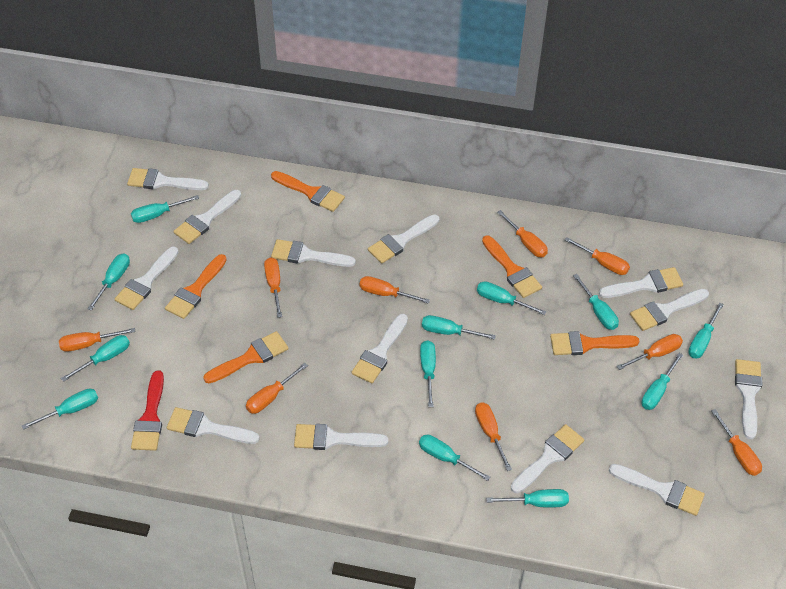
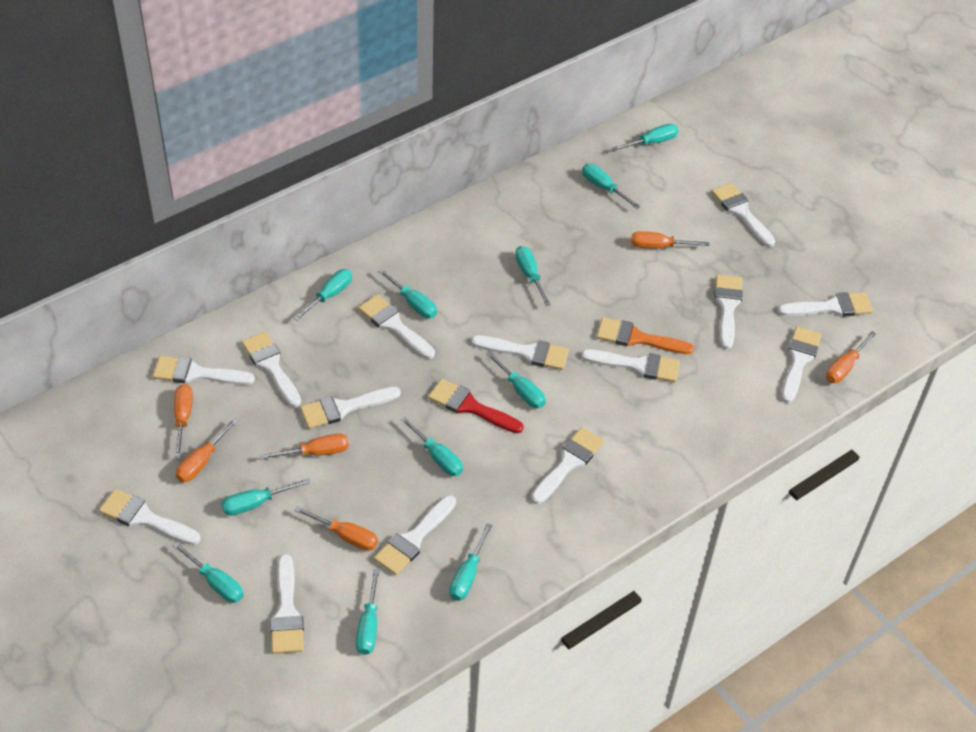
orange brush: [165,254,227,319] [203,331,289,383] [271,171,345,212] [482,235,542,298] [550,331,640,355] = 5 -> [596,317,694,354] = 1
orange screwdriver: [59,328,135,352] [246,363,308,414] [264,257,282,318] [359,276,430,304] [475,403,512,471] [497,210,548,257] [565,237,630,275] [617,334,683,370] [711,409,762,476] = 9 -> [174,384,193,457] [176,418,238,482] [260,434,349,459] [294,506,378,551] [631,231,709,249] [826,331,876,383] = 6
turquoise screwdriver: [22,388,98,430] [61,335,130,382] [87,253,130,311] [131,195,199,223] [419,435,490,481] [420,340,436,407] [422,315,496,340] [477,281,547,315] [486,489,569,508] [573,274,619,330] [641,353,683,410] [688,302,724,359] = 12 -> [173,542,243,603] [221,478,310,516] [293,269,352,321] [356,569,380,655] [378,268,437,318] [400,417,463,476] [449,523,492,601] [486,351,546,408] [515,246,551,306] [582,164,640,209] [612,124,678,151] = 11
white brush: [115,246,179,310] [127,168,209,190] [167,407,260,444] [173,190,241,244] [271,239,356,267] [294,424,388,450] [351,314,408,384] [368,215,439,264] [511,424,584,493] [599,267,683,298] [609,464,705,516] [630,289,709,331] [735,359,763,439] = 13 -> [99,489,201,545] [153,356,255,385] [242,332,301,407] [270,554,304,654] [300,386,401,429] [358,294,435,359] [374,495,456,575] [471,335,569,370] [531,427,604,504] [581,349,680,382] [712,183,775,247] [714,274,742,349] [778,292,873,317] [781,326,822,403] = 14

